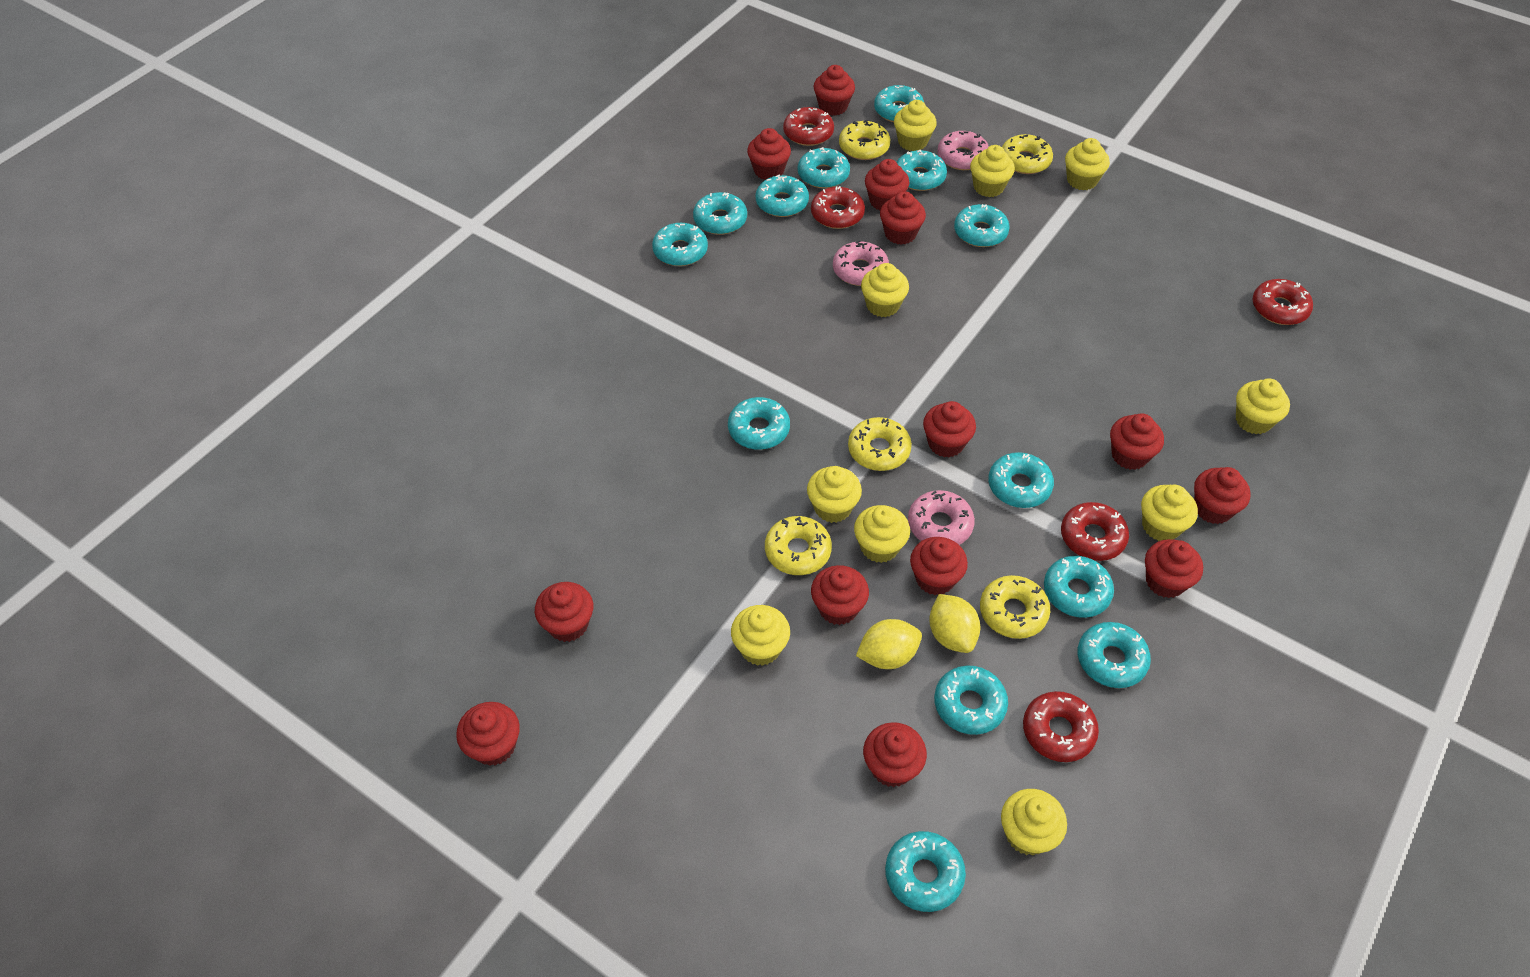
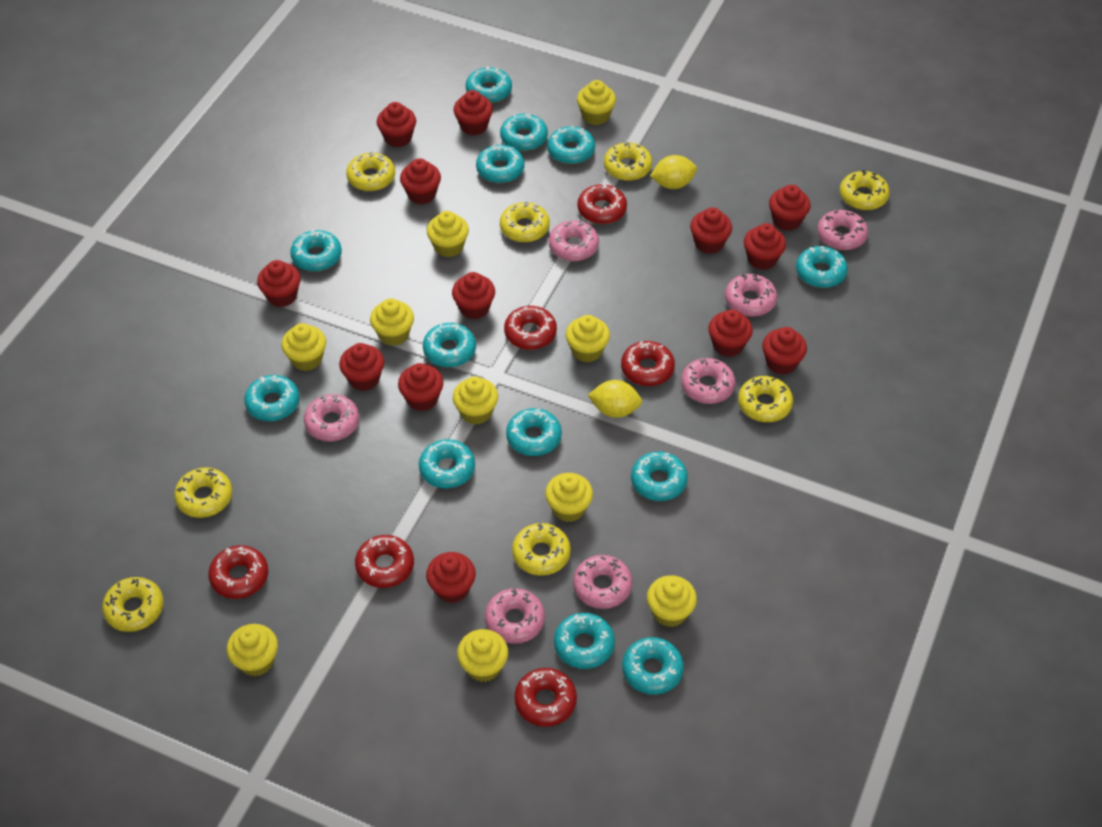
pink donut: [833,241,889,286] [908,490,975,545] [937,131,989,170] = 3 -> [304,394,359,442] [485,588,545,644] [549,220,599,261] [573,555,632,609] [681,358,735,404] [725,274,777,317] [817,210,868,250] = 7
red donut: [783,107,834,146] [811,186,865,229] [1023,691,1099,762] [1061,502,1129,561] [1252,279,1313,325] = 5 -> [208,545,268,599] [355,535,414,588] [504,306,557,350] [514,668,577,727] [577,183,627,224] [621,341,675,386] = 6
yellow donut: [765,516,832,575] [839,120,890,160] [848,417,912,471] [980,575,1050,639] [1002,134,1053,174] = 5 -> [102,577,164,632] [174,468,232,518] [346,151,395,191] [500,201,550,242] [512,523,571,576] [604,142,652,181] [738,376,793,422] [840,170,890,210] = 8

